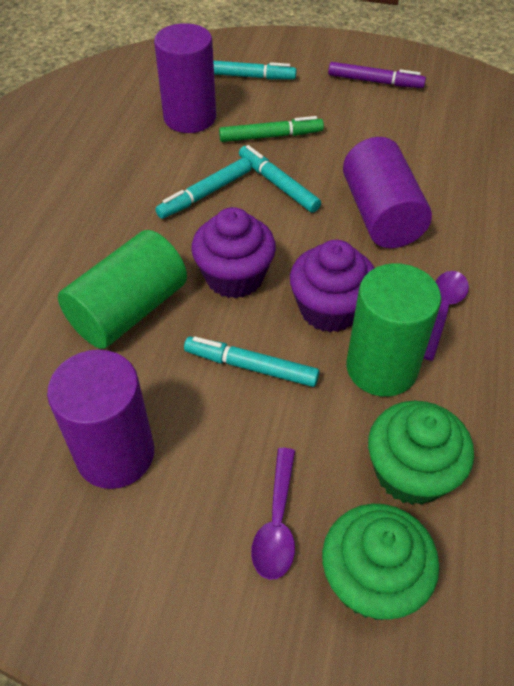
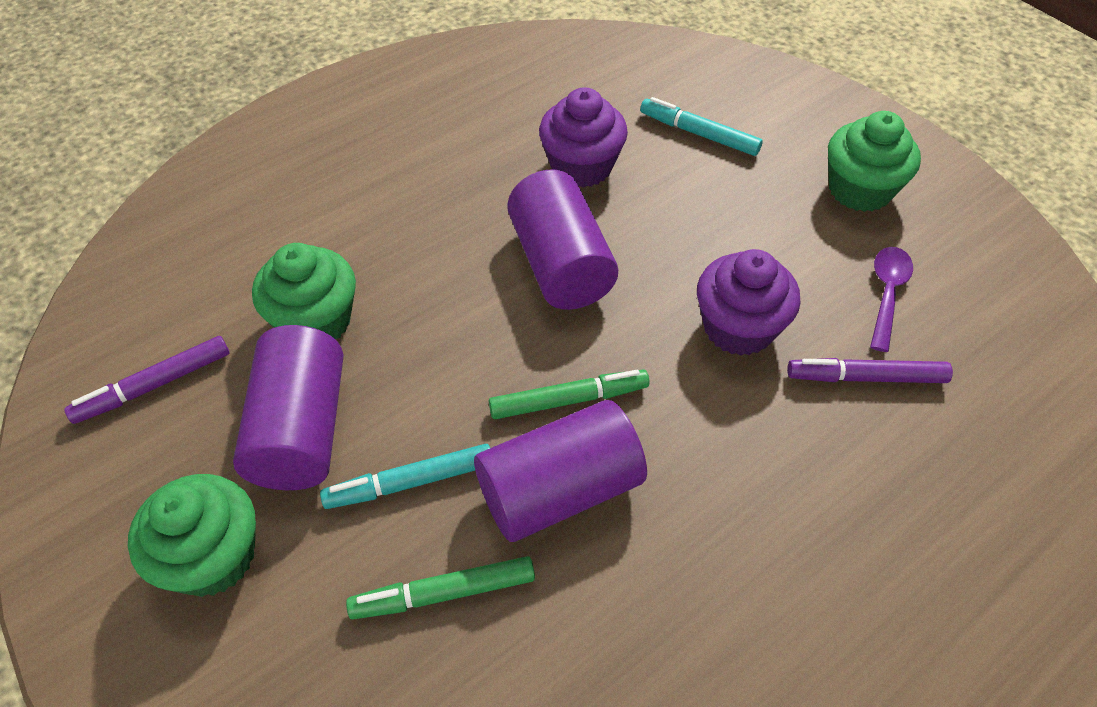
green cupcake: [322,504,439,620] [368,401,474,505] = 2 -> [128,474,256,597] [252,243,356,339] [828,111,921,212] = 3
green cylinder: [58,230,187,349] [346,263,441,397] = 2 -> none = 0
green marker: [219,116,324,142] = 1 -> [346,556,535,619] [489,369,650,419] = 2
purple marker: [328,62,426,88] = 1 -> [64,336,230,424] [787,358,953,383] = 2
purple spoon: [251,448,295,580] [423,271,469,361] = 2 -> [870,247,913,352] = 1
turquoise marker: [155,158,251,219] [184,336,320,387] [213,61,297,79] [239,145,321,213] = 4 -> [320,444,490,509] [640,97,763,156] = 2

